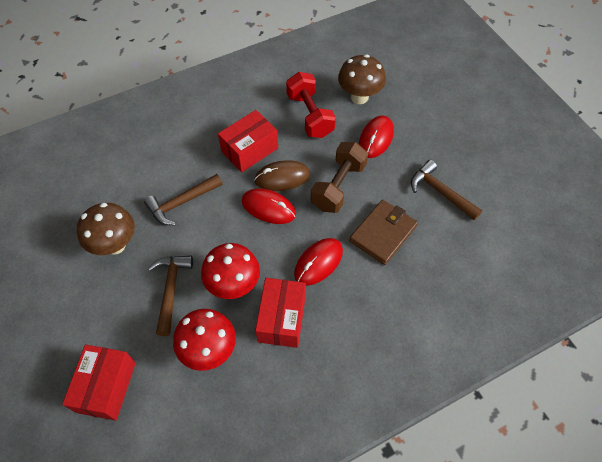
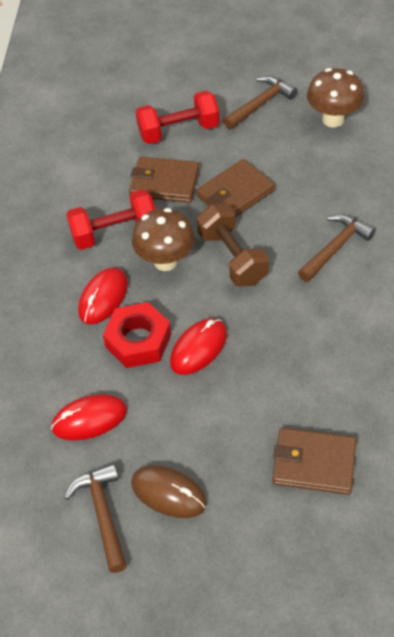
brown wallet: [349,200,418,265] = 1 -> [129,157,199,203] [196,159,275,217] [272,428,356,495] = 3
red box: [62,345,136,421] [218,110,278,172] [255,278,306,348] = 3 -> none = 0
red dumbbell: [286,72,336,138] = 1 -> [66,189,155,250] [136,91,220,144] = 2
red mushroom: [173,309,236,371] [201,243,260,299] = 2 -> none = 0
red nut: none = 0 -> [103,302,171,368] = 1

